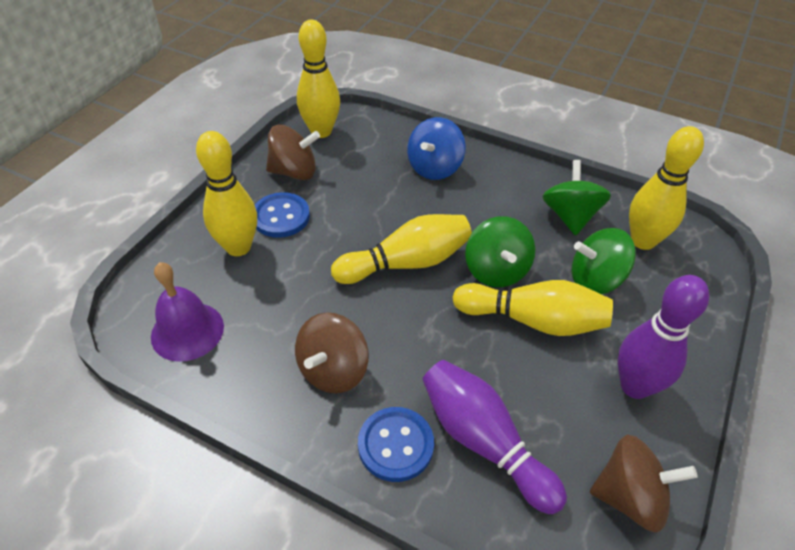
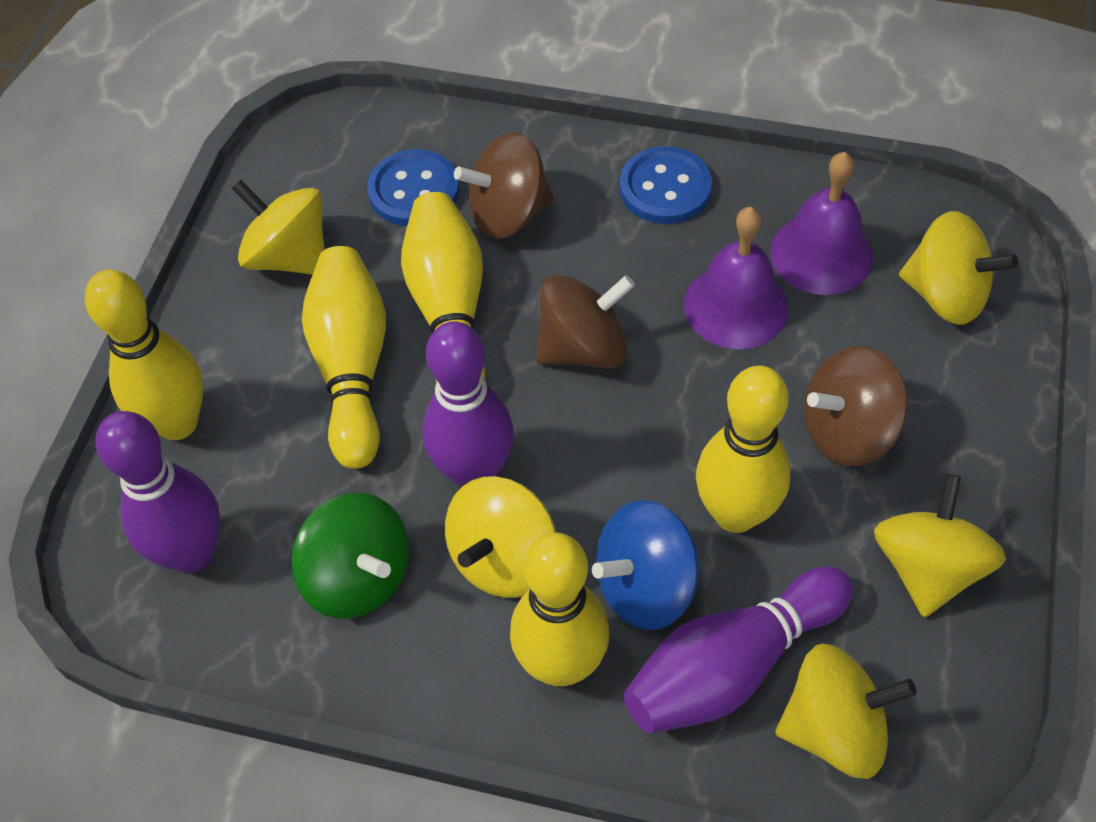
green spinning top: [465,216,535,287] [542,160,611,236] [572,228,636,294] = 3 -> [292,493,409,619] = 1
purple bell: [151,262,224,362] = 1 -> [684,207,789,349] [770,152,873,295] = 2
purple bowling pin: [423,360,567,514] [618,275,710,399] = 2 -> [95,411,221,573] [422,321,514,487] [624,566,853,734] = 3
yellow spinning top: none = 0 -> [232,180,325,275] [445,476,556,598] [776,643,917,779] [874,474,1006,617] [899,211,1019,325] = 5

